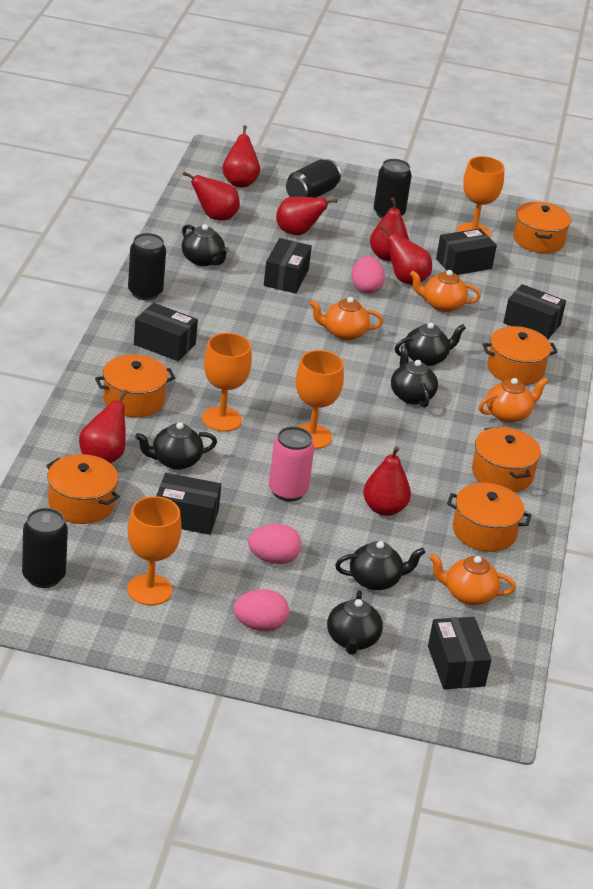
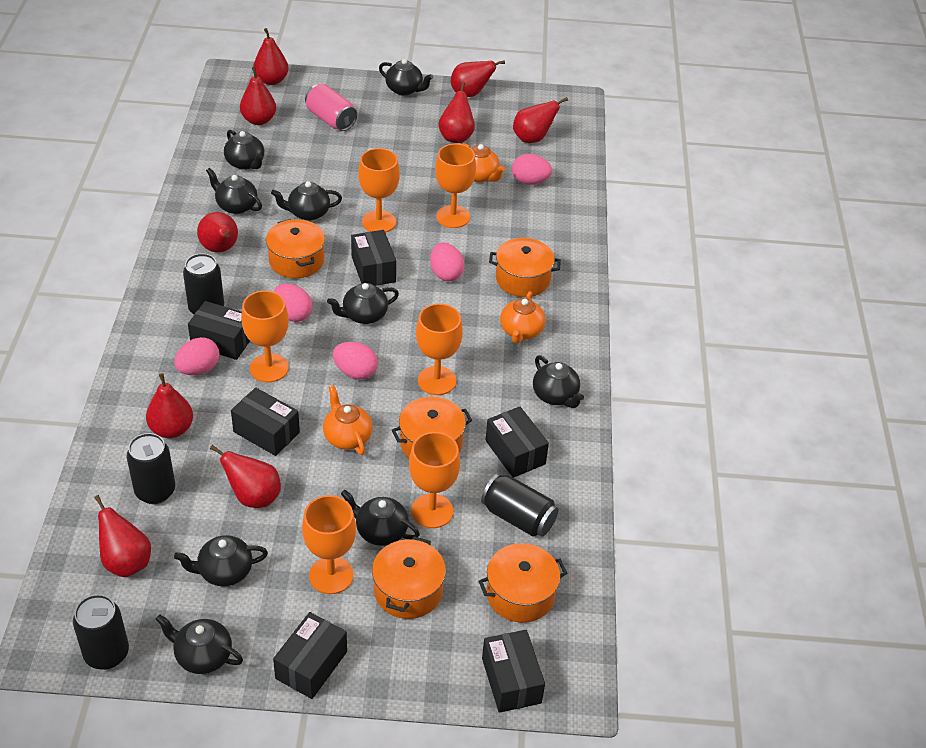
black teapot: [135,422,217,470] [182,224,229,266] [327,590,383,655] [335,541,426,591] [391,345,438,407] [395,323,466,366] = 6 -> [155,614,243,674] [174,535,268,587] [206,168,262,214] [224,130,264,170] [271,181,342,221] [327,283,399,324] [341,490,420,546] [379,59,433,96] [533,355,584,408] = 9
orange goblet: [127,496,182,606] [202,333,252,432] [296,350,344,449] [457,156,504,237] = 4 -> [241,291,289,382] [302,495,356,594] [358,148,400,233] [409,432,460,528] [416,304,463,395] [435,144,476,228] = 6
orange pot: [46,454,120,524] [95,354,175,418] [447,483,532,552] [472,427,541,492] [483,326,558,385] [513,202,571,253] = 6 -> [266,219,325,278] [372,537,446,619] [392,397,472,458] [478,543,567,623] [489,238,561,297] = 5
orange teapot: [309,297,383,340] [410,270,481,312] [429,554,516,605] [479,377,548,423] = 4 -> [323,385,373,455] [462,143,505,182] [500,291,546,344] = 3
pink egg: [233,589,289,632] [248,524,302,564] [352,256,385,294] = 3 -> [174,337,220,375] [273,284,312,322] [333,342,378,380] [430,243,465,281] [512,154,552,185] = 5
red pear: [79,390,128,463] [183,171,240,221] [222,125,260,187] [276,197,337,235] [363,447,411,516] [370,198,409,261] [380,225,432,285] = 7 -> [94,495,151,577] [146,373,193,438] [197,212,238,252] [210,445,281,508] [240,67,276,125] [253,28,288,85] [438,82,475,143] [451,60,505,97] [513,97,568,143] = 9

